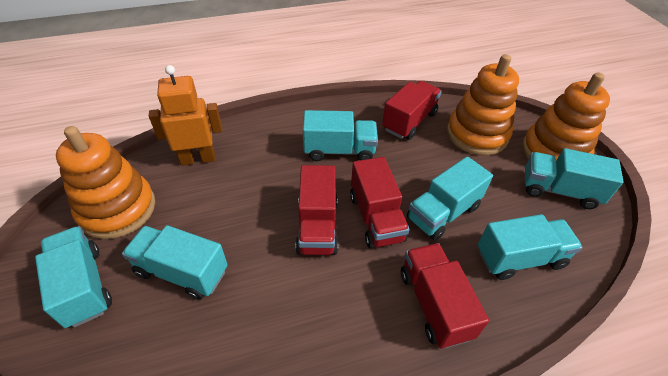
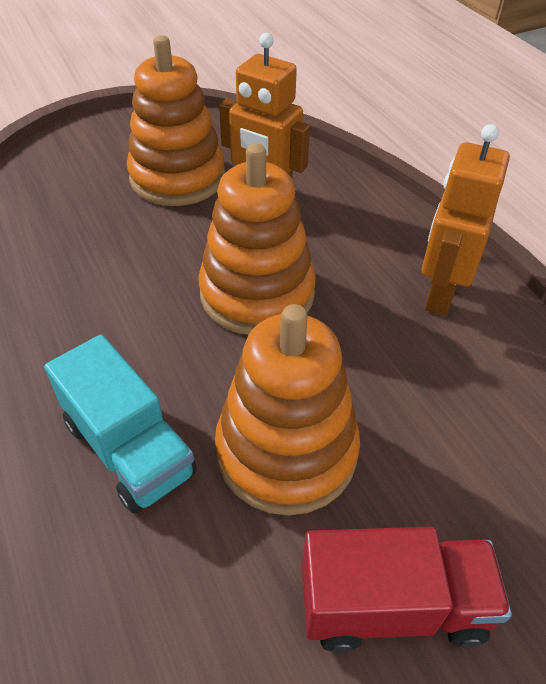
orange robot: [149,65,222,166] = 1 -> [219,33,310,178] [422,124,510,316] = 2
red truck: [296,165,338,255] [350,157,410,248] [382,81,442,140] [401,243,489,349] = 4 -> [302,527,512,653] = 1
turquoise truck: [35,226,112,328] [122,225,228,300] [303,110,378,161] [407,156,493,240] [478,214,583,280] [525,148,624,209] = 6 -> [44,335,197,514] = 1

